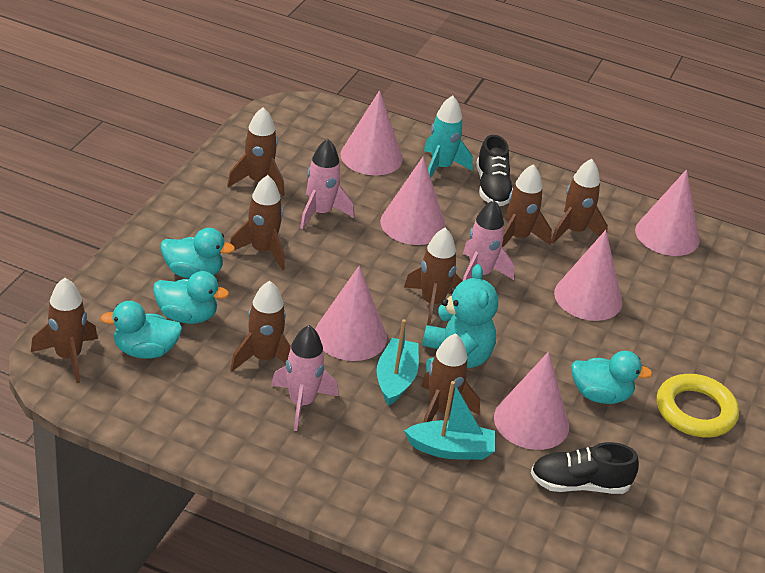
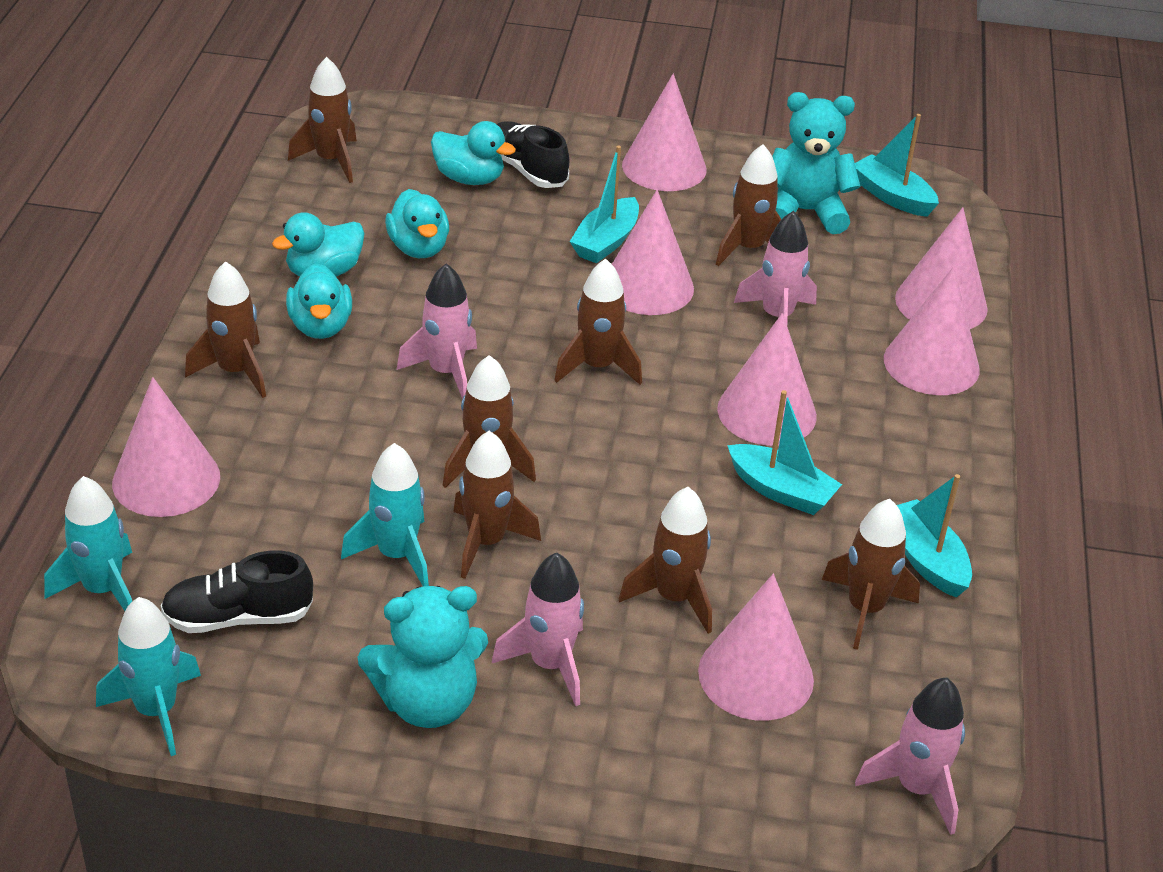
pink cone: [315,265,387,361] [341,90,403,175] [380,157,446,245] [494,352,569,450] [554,230,622,321] [635,169,699,256] = 6 -> [112,377,220,517] [612,190,694,315] [622,74,707,191] [698,574,814,721] [717,313,817,446] [884,267,980,395] [895,207,988,329] = 7
pink rocket: [271,325,338,431] [300,139,354,230] [463,200,514,281] = 3 -> [397,263,477,399] [492,553,584,706] [734,211,817,324] [855,678,965,835] = 4
turquoise boat: [377,319,419,406] [404,381,495,460] = 2 -> [570,146,639,263] [727,390,842,515] [855,114,939,217] [897,474,972,598] = 4
turquoise rocket: [424,95,473,178] = 1 -> [44,476,132,611] [96,597,201,756] [341,443,429,586] = 3
turquoise teddy bear: [422,264,498,372] = 1 -> [358,586,488,728] [772,92,860,234] = 2
yellow ring: [657,374,739,437] = 1 -> none = 0

